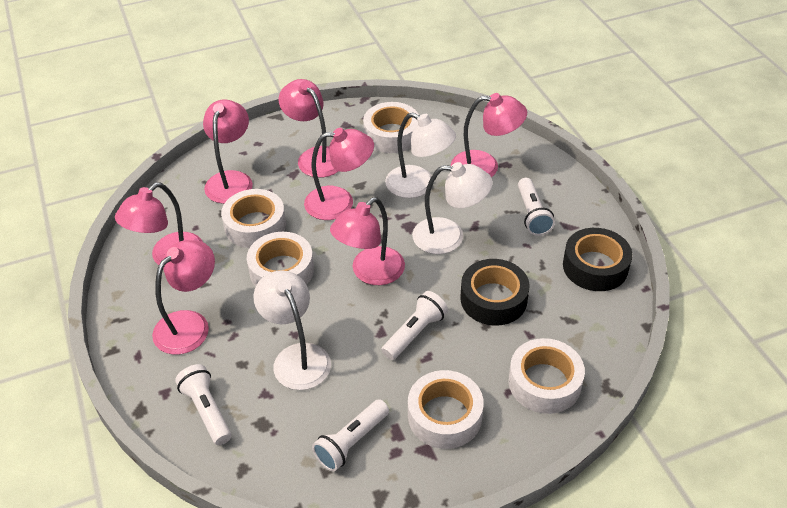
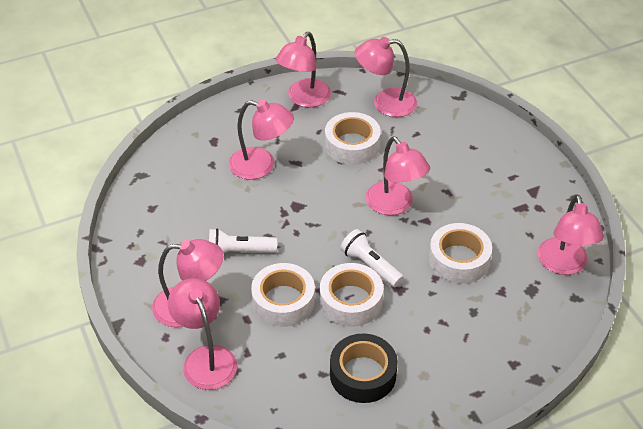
black tape: [460,259,530,326] [563,228,632,291] = 2 -> [330,333,398,403] = 1
white flashlight: [175,364,231,445] [312,399,389,471] [381,291,448,360] [518,178,555,236] = 4 -> [209,228,277,254] [341,229,404,287] = 2
white lamp: [253,270,331,390] [385,112,456,198] [412,162,493,254] = 3 -> none = 0
white tape: [221,189,286,248] [247,232,314,287] [363,102,419,153] [408,370,484,449] [509,338,585,414] = 5 -> [251,263,315,327] [320,263,383,327] [325,112,381,165] [429,223,492,284] = 4

